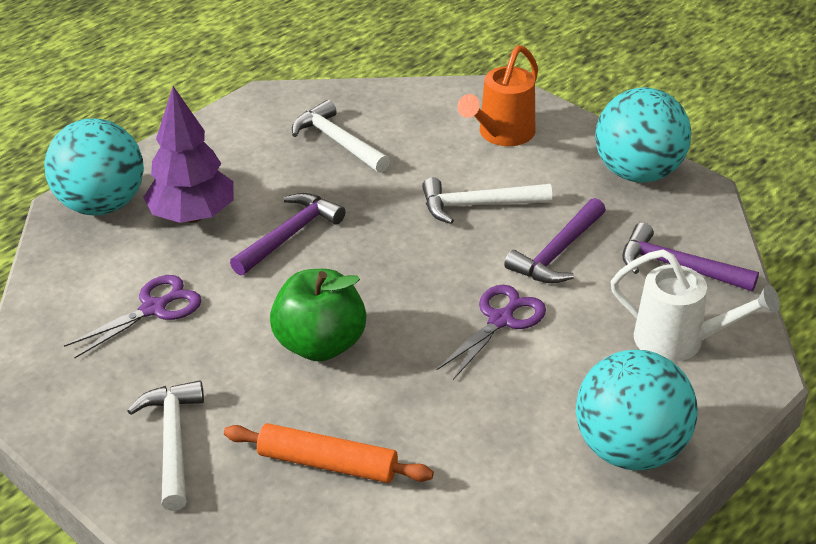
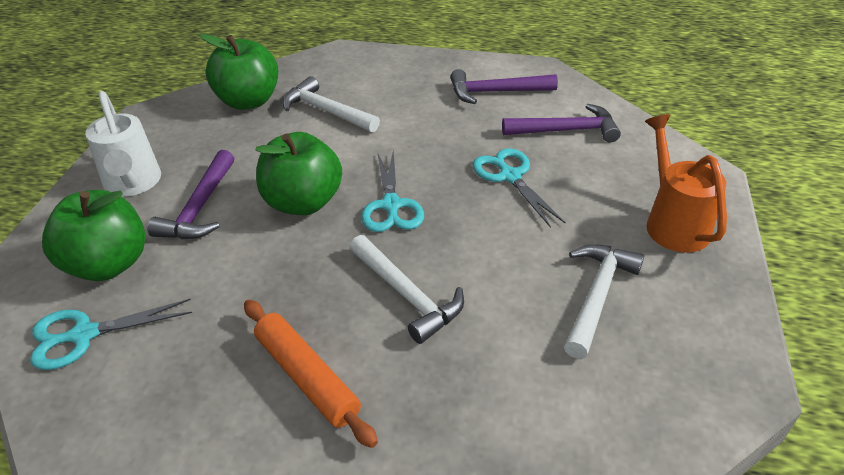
green apple: [270,269,366,362] = 1 -> [42,190,146,281] [200,34,279,110] [256,132,342,215] = 3
purple scissors: [64,275,202,358] [436,285,546,380] = 2 -> none = 0
purple tree: [143,86,233,223] = 1 -> none = 0
turquoise ball: [44,119,144,215] [576,350,698,471] [595,87,691,183] = 3 -> none = 0
turquoise scissors: none = 0 -> [30,299,192,370] [361,151,424,232] [473,148,566,228] = 3

